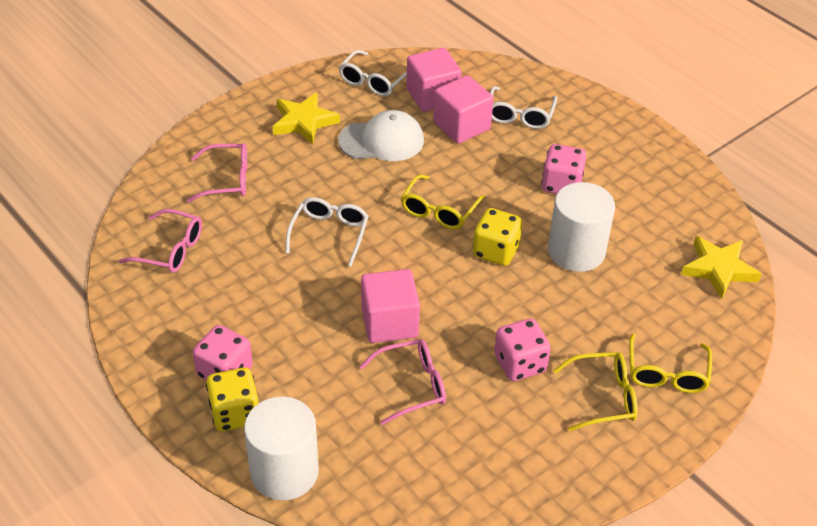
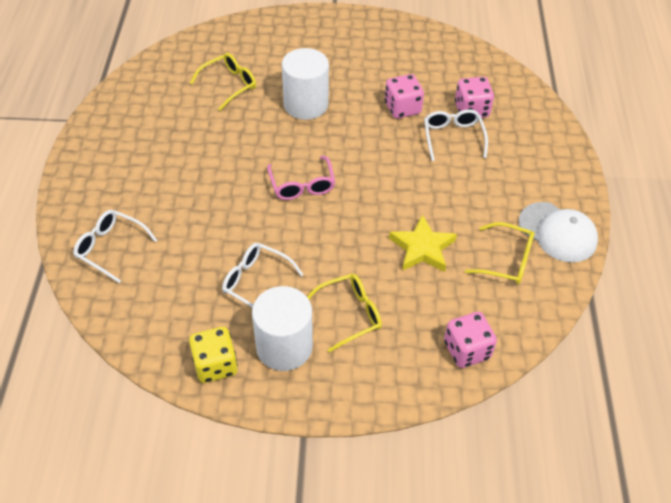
pink cube: [361,269,420,343] [406,48,462,112] [433,75,494,143] = 3 -> none = 0
pink glasses: [119,209,202,273] [187,143,247,202] [360,339,446,425] = 3 -> [267,156,335,200] = 1
yellow dice: [206,367,259,431] [473,208,523,266] = 2 -> [189,327,238,383] = 1
yellow star: [273,92,340,145] [681,236,761,299] = 2 -> [389,214,457,272] = 1

